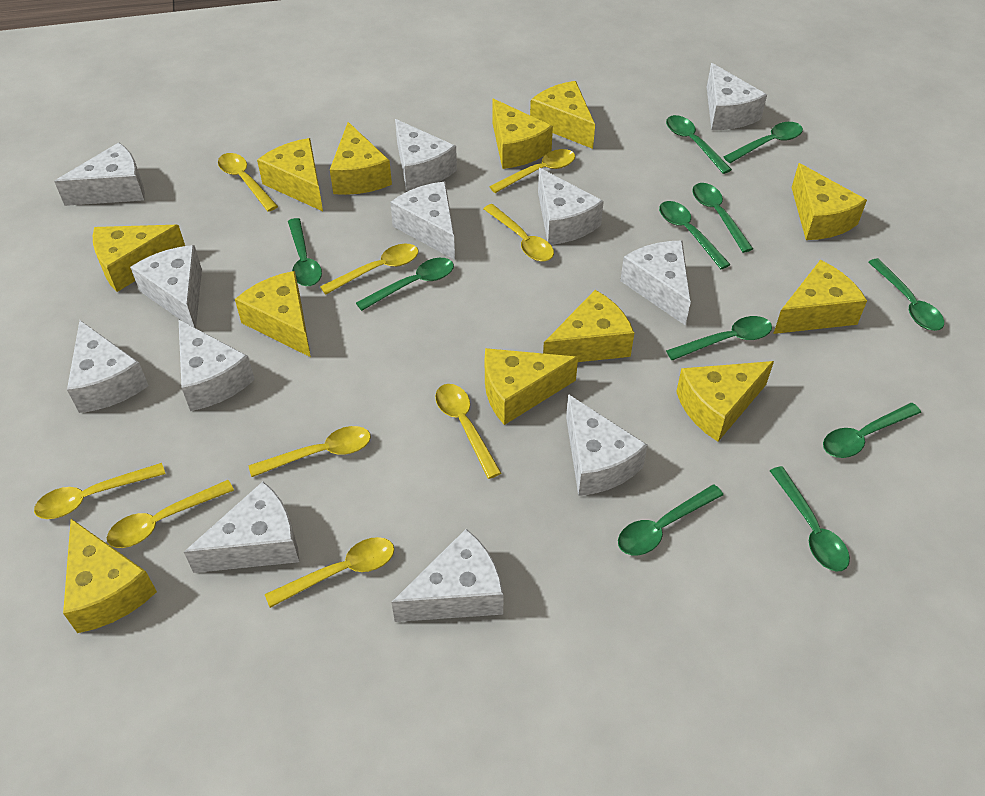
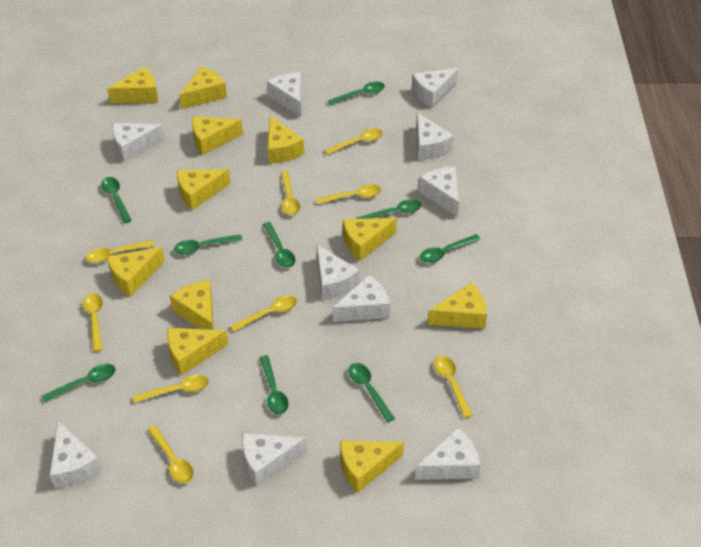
green spoon: [288,218,322,286] [356,258,454,311] [618,484,723,555] [659,201,731,269] [666,115,732,174] [666,316,772,361] [692,183,753,253] [724,122,803,163] [770,466,850,572] [823,403,921,458] [868,258,944,331] = 11 -> [42,364,116,402] [101,177,132,223] [174,234,242,255] [260,355,289,414] [263,222,295,268] [328,82,385,105] [348,363,395,423] [357,199,421,219] [420,234,481,263] = 9
white cheese: [54,142,145,206] [67,320,149,413] [130,245,202,328] [178,319,255,411] [184,481,299,573] [390,182,455,260] [392,529,504,622] [395,119,457,191] [538,168,604,245] [566,394,648,496] [620,241,691,326] [707,63,767,130] = 12 -> [49,421,102,488] [112,123,165,162] [242,433,306,487] [267,72,301,117] [316,244,360,300] [332,275,390,322] [412,68,459,108] [415,427,481,480] [416,112,454,160] [419,167,459,217] = 10
yellow cheese: [63,519,157,633] [93,225,185,292] [235,271,311,357] [257,138,323,211] [330,122,392,195] [485,348,578,425] [492,99,553,169] [530,81,595,149] [543,290,634,362] [676,361,774,442] [773,260,867,334] [791,163,867,240] = 12 -> [107,67,158,103] [107,247,165,297] [167,328,228,376] [170,280,214,330] [177,169,230,210] [179,67,227,109] [192,116,243,155] [267,116,304,164] [340,440,404,493] [343,218,397,261] [428,283,487,329] = 11

